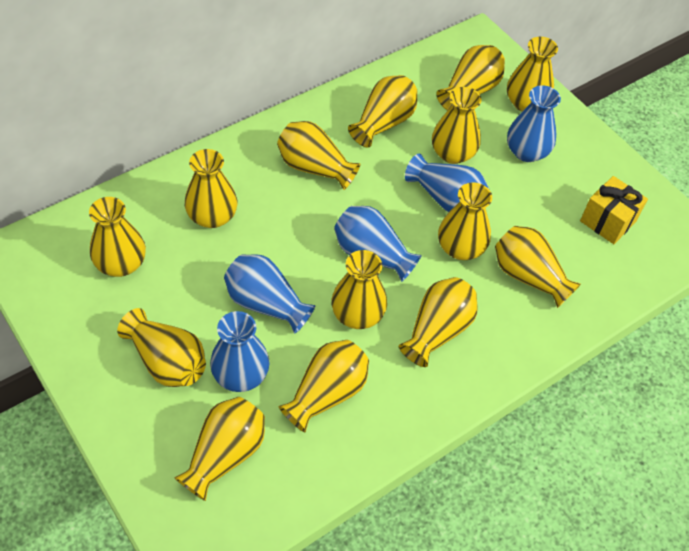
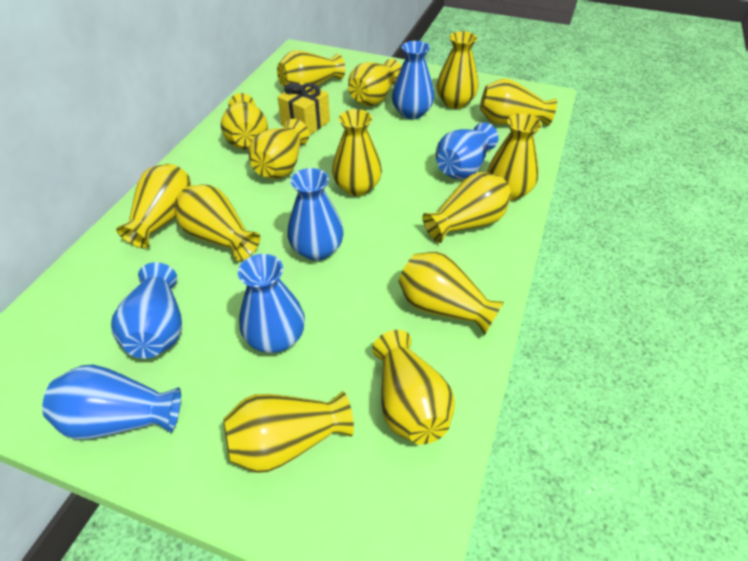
blue vase: [210,311,269,392] [224,254,315,333] [334,206,422,282] [405,154,490,212] [507,85,561,162] = 5 -> [42,365,181,440] [111,262,182,359] [238,254,305,353] [287,168,344,261] [392,41,434,119] [436,122,498,179] = 6

